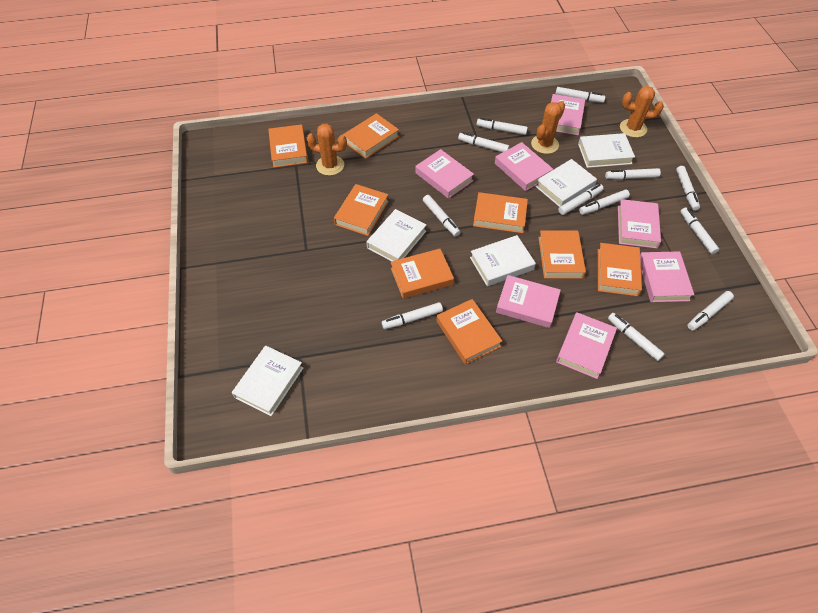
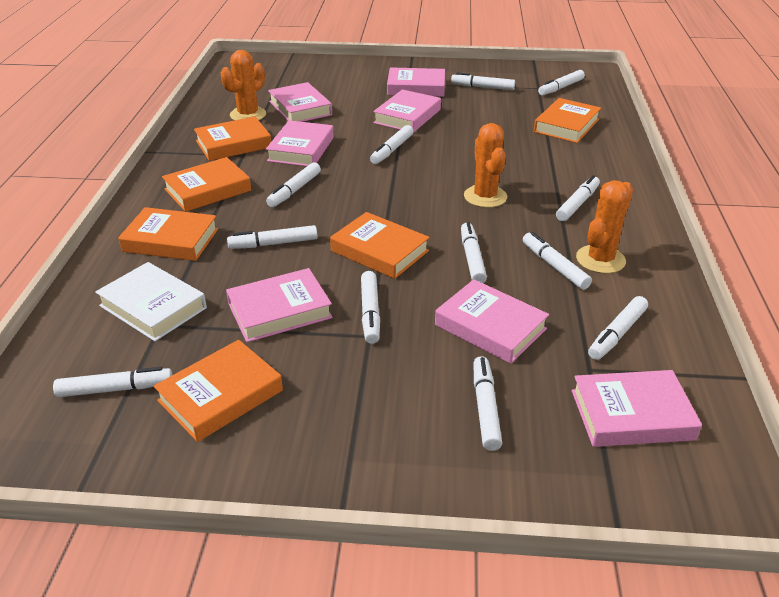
orange book: [268,124,308,168] [334,184,389,236] [343,113,399,159] [390,249,454,299] [437,299,502,364] [473,192,528,233] [538,230,586,279] [598,243,642,296] = 8 -> [118,207,218,261] [154,340,283,442] [162,157,251,212] [194,116,271,161] [330,212,430,279] [534,98,601,143] = 6
white book: [232,345,303,416] [366,209,427,261] [470,235,536,286] [536,159,597,207] [578,133,635,168] = 5 -> [95,262,207,341] = 1

